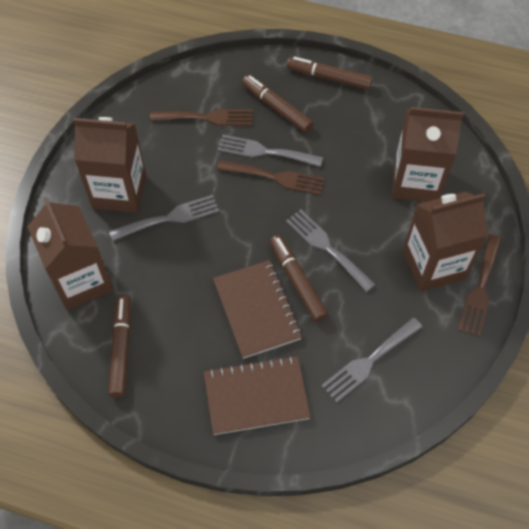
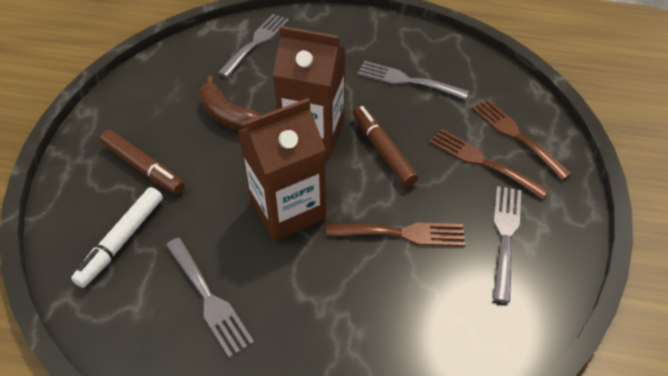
brown banana: none = 0 -> [199,76,262,131] = 1
brown carton: [27,197,113,310] [73,117,146,213] [392,107,464,202] [403,192,488,292] = 4 -> [238,98,326,241] [273,26,346,157] = 2
brown marker: [108,295,131,397] [242,75,314,133] [270,235,328,322] [287,57,373,90] = 4 -> [100,130,185,195] [353,105,418,187] = 2
brown notebook: [204,356,311,435] [213,260,302,359] = 2 -> none = 0
white marker: none = 0 -> [71,187,163,288] = 1

